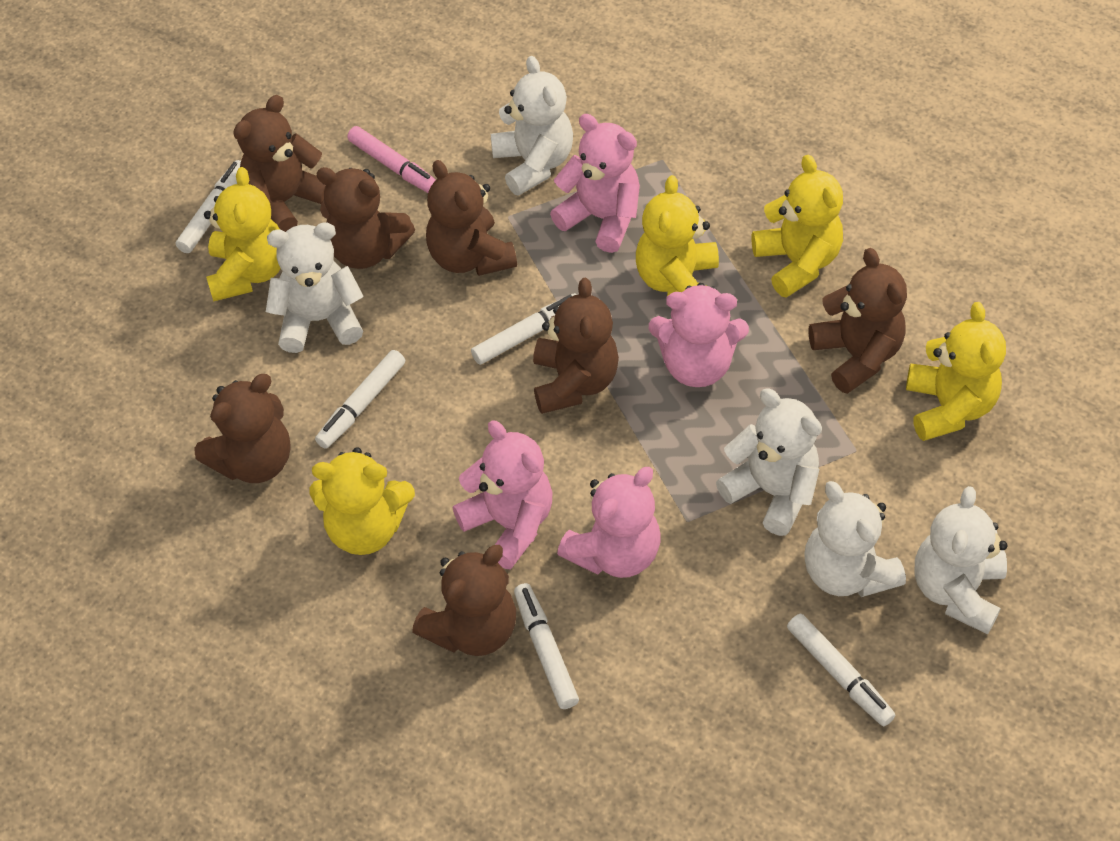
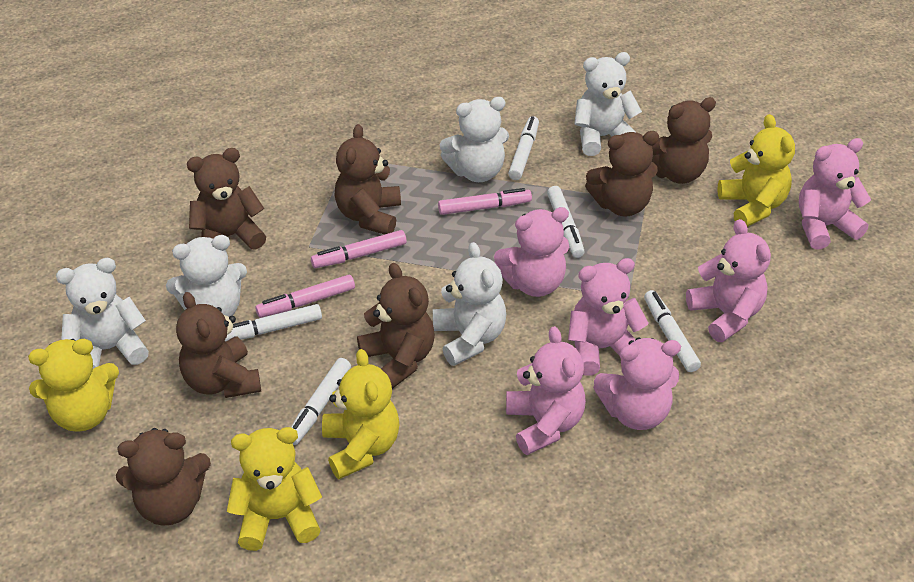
pink marker: [347,126,436,193] = 1 -> [255,275,355,318] [311,230,407,268] [438,188,532,215] = 3
pink teddy bear: [453,420,552,570] [550,114,640,253] [557,467,660,578] [649,283,749,387] = 4 -> [494,207,569,297] [506,326,586,455] [568,258,649,376] [593,337,681,430] [686,219,771,342] [799,138,871,250] = 6
yellow teddy bear: [204,167,281,302] [310,447,415,555] [636,175,719,296] [752,154,843,298] [906,302,1006,441] = 5 -> [28,339,119,432] [227,427,322,551] [322,349,399,479] [717,114,795,227] = 4

